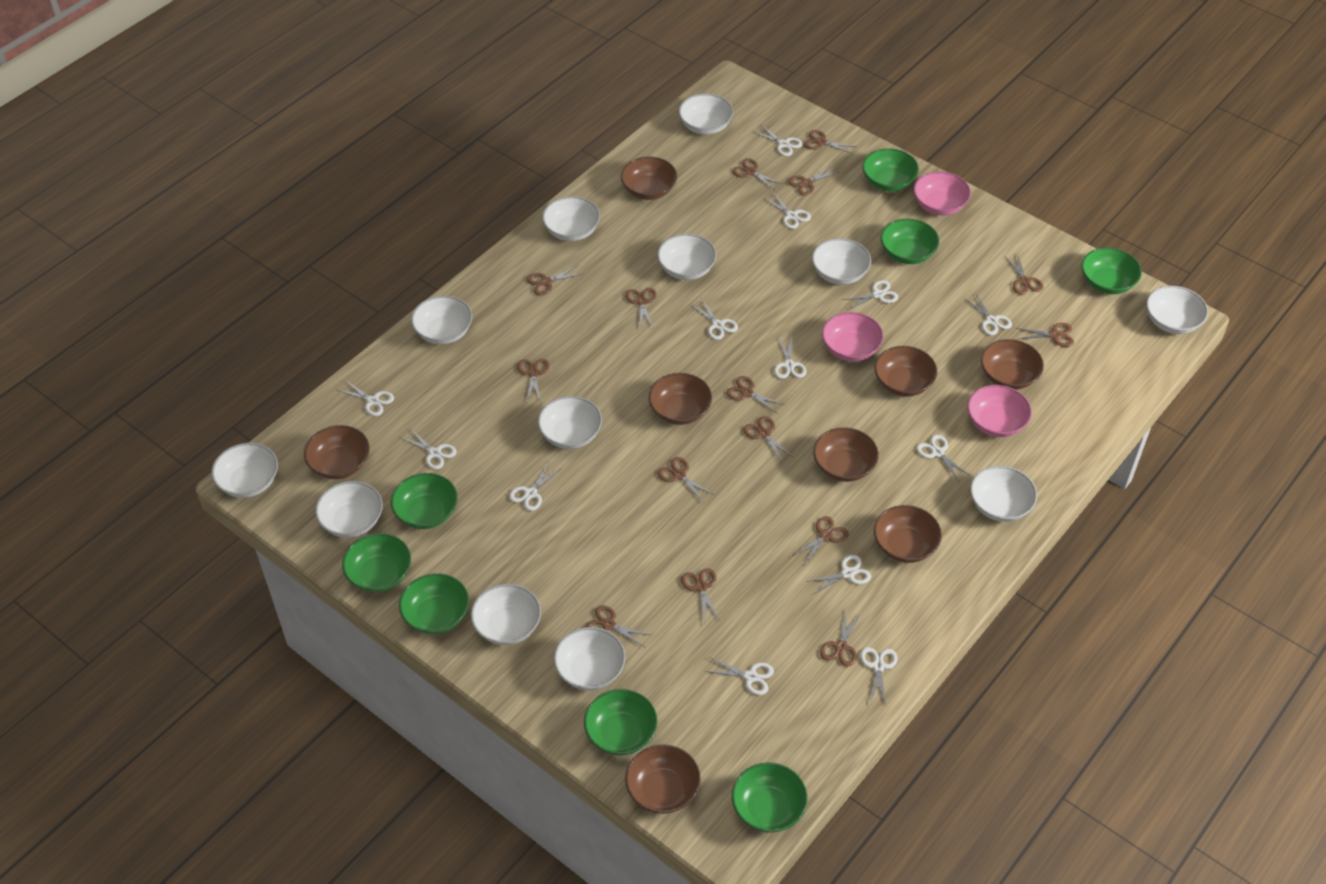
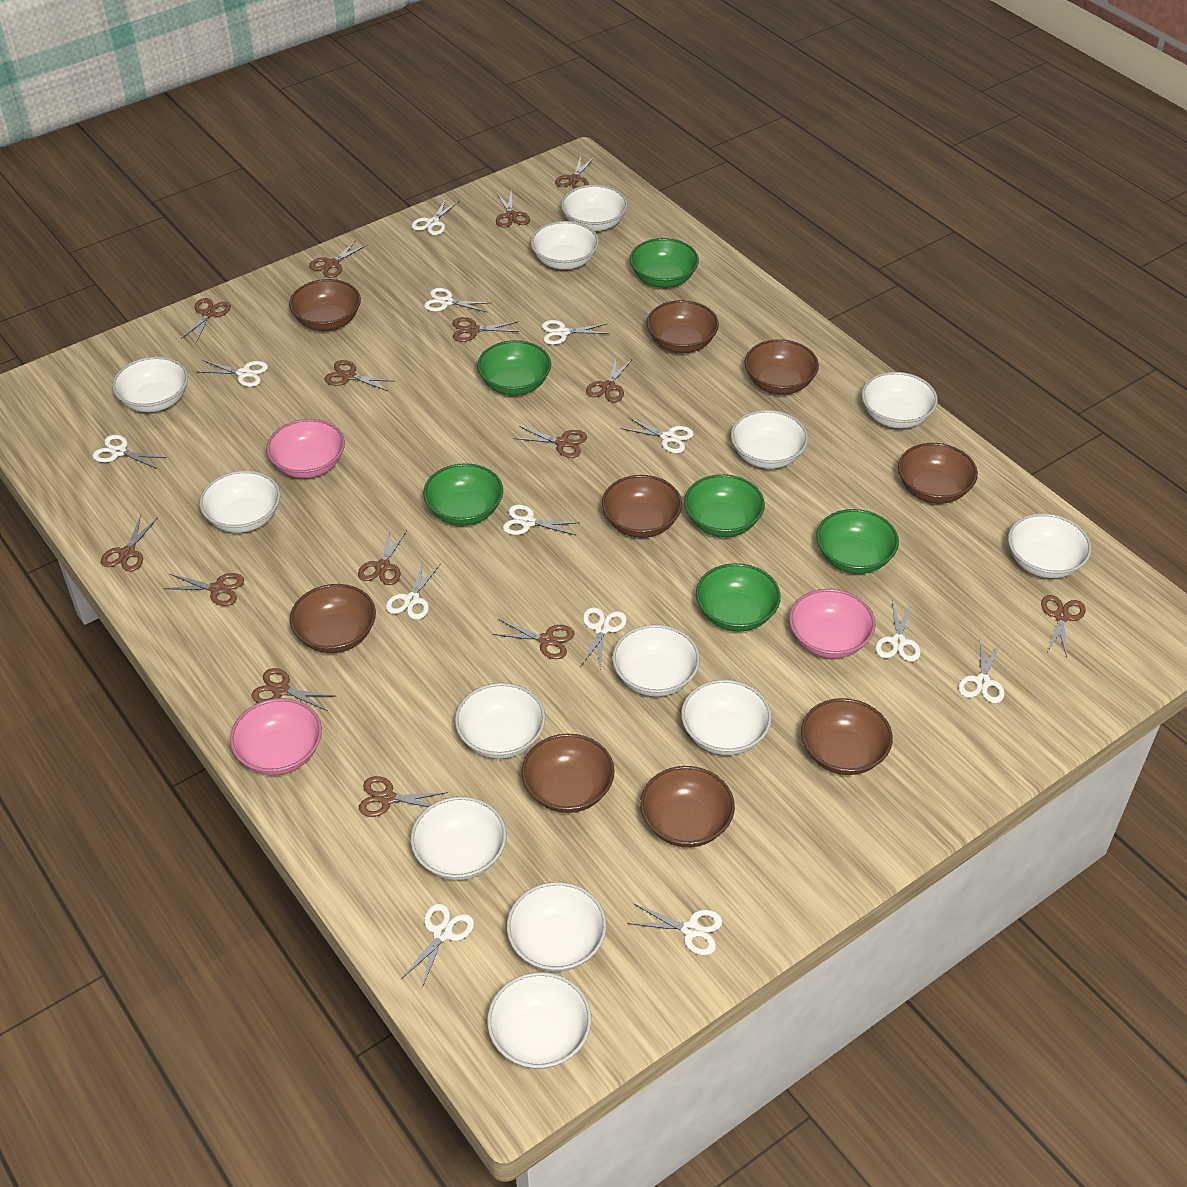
brown bowl: [304,425,369,479] [621,156,677,200] [625,744,701,814] [648,373,712,425] [813,427,879,482] [874,505,942,563] [875,346,937,397] [981,339,1044,390] = 8 -> [289,279,361,331] [290,584,376,653] [521,734,615,813] [602,475,682,538] [640,766,735,847] [647,300,719,353] [745,339,819,394] [801,698,893,775] [898,443,978,503] = 9
green bowl: [342,533,411,592] [391,473,458,529] [399,573,469,634] [584,689,658,755] [732,762,808,833] [862,148,919,191] [881,218,939,264] [1081,247,1142,294] = 8 -> [423,463,503,526] [477,340,551,395] [630,238,699,288] [684,474,765,537] [696,563,781,632] [816,509,899,574] = 6
white bowl: [212,443,278,498] [315,481,383,538] [411,296,472,344] [471,584,541,645] [538,396,602,449] [542,196,600,241] [554,627,626,691] [657,234,717,280] [679,94,733,135] [812,238,871,285] [970,466,1037,522] [1146,286,1208,334] = 12 -> [112,356,188,412] [199,470,280,533] [410,796,506,880] [455,683,546,759] [487,972,592,1069] [507,882,607,972] [531,221,599,270] [561,185,628,231] [612,625,700,697] [681,680,772,755] [731,410,808,469] [862,372,938,429] [1008,513,1092,578] = 13

